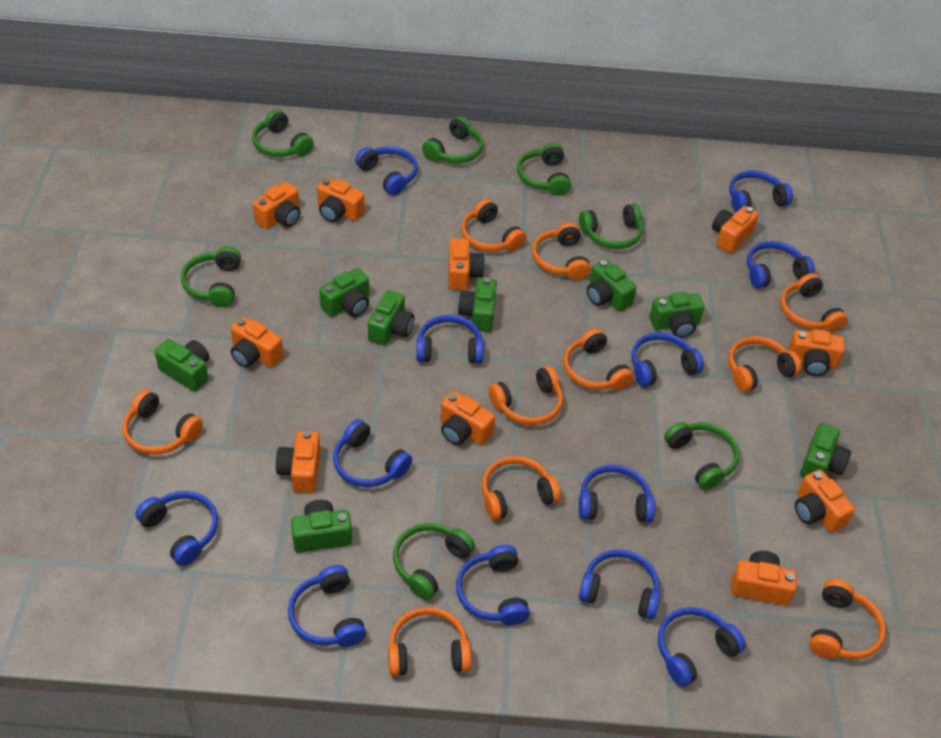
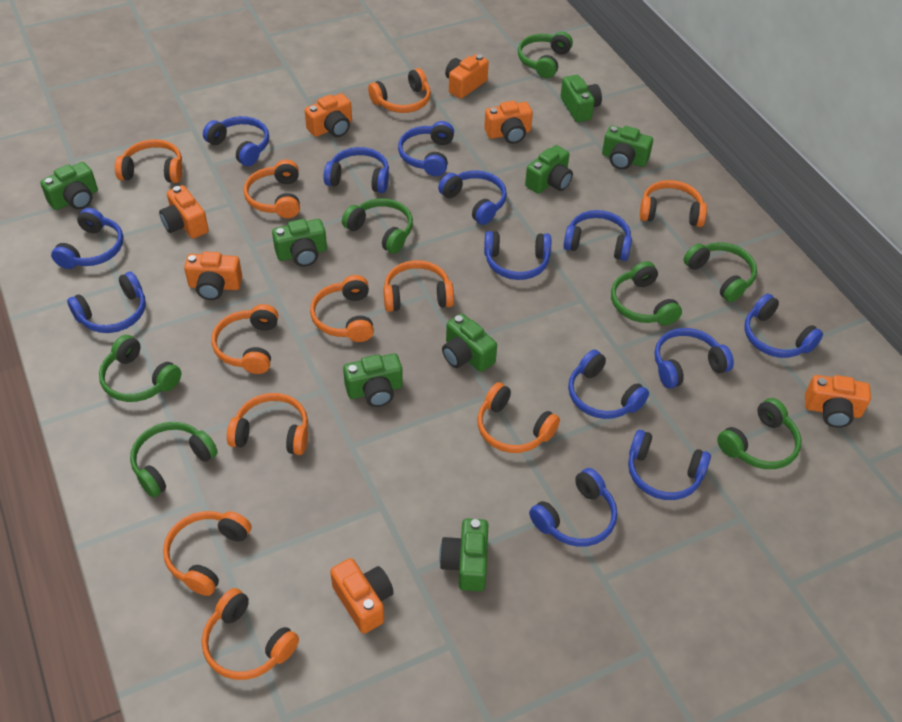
blue headphones: [135,491,218,566] [288,565,366,647] [333,419,412,487] [355,146,418,196] [416,315,484,364] [456,545,530,625] [579,464,655,523] [579,549,660,620] [631,332,704,387] [658,607,746,687] [729,170,793,212] [747,241,815,288] = 12 -> [51,208,124,269] [67,272,146,333] [203,116,269,166] [324,147,389,193] [398,121,454,176] [438,170,507,225] [484,231,551,280] [529,468,617,547] [563,210,632,261] [568,350,649,419] [628,430,711,500] [654,328,734,389] [744,294,823,358] = 13
orange camera: [230,316,283,368] [253,182,301,229] [275,430,320,493] [317,178,365,222] [440,391,495,445] [448,238,485,290] [712,206,759,253] [731,551,797,606] [788,329,845,376] [795,470,855,533] = 10 -> [159,185,209,239] [184,251,242,300] [305,93,352,137] [330,558,394,634] [445,54,489,99] [484,101,533,144] [805,375,871,428] = 7
orange headphones: [123,390,203,455] [388,607,471,676] [461,199,526,252] [482,456,561,520] [489,366,563,425] [532,222,591,280] [563,328,634,391] [728,336,802,392] [780,273,848,332] [809,579,886,659] = 10 -> [115,139,182,183] [163,511,251,596] [202,588,299,680] [212,304,278,374] [227,393,308,455] [244,160,300,218] [310,275,374,342] [368,68,431,113] [383,260,454,312] [477,382,560,453] [640,180,707,227] = 11

